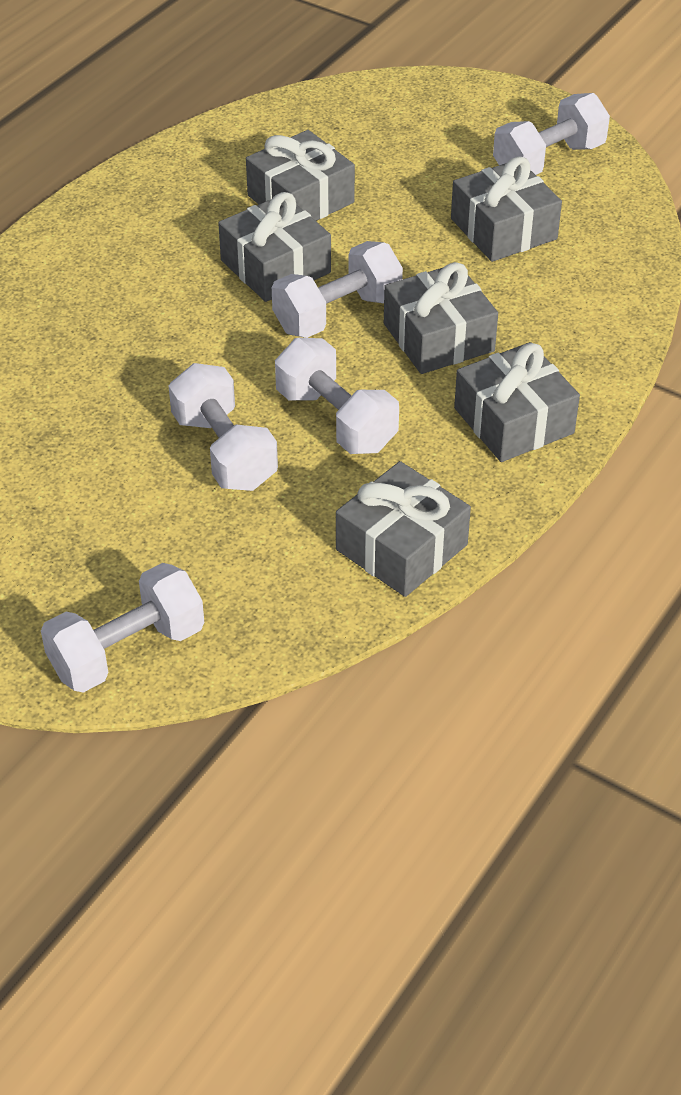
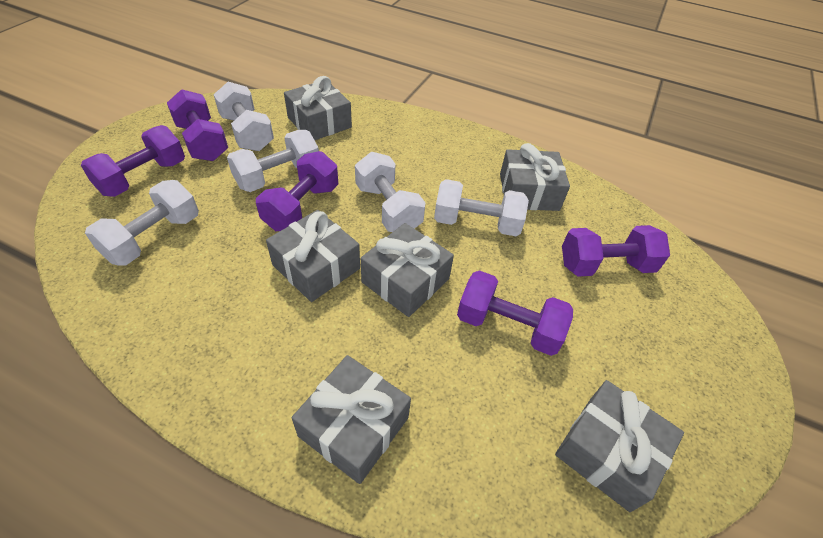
purple dumbbell: none = 0 -> [81,125,185,197] [167,89,228,161] [256,151,338,231] [457,270,573,356] [562,225,670,277] = 5

